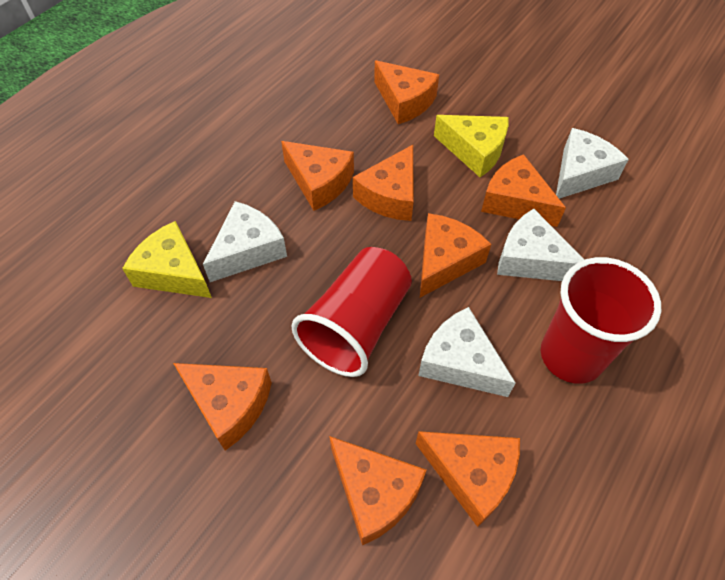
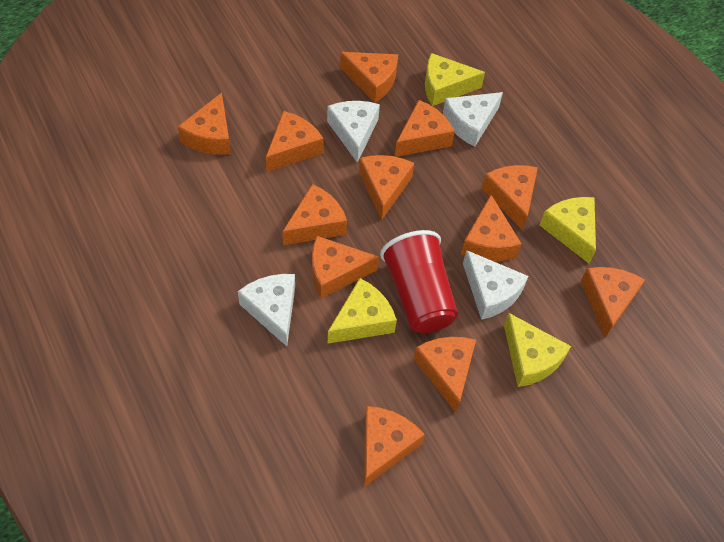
orange cheese: [173,363,272,451] [281,141,354,211] [329,436,427,545] [353,145,414,221] [374,60,439,124] [416,431,520,527] [420,213,491,298] [481,154,566,227] = 8 -> [178,93,231,155] [266,111,324,172] [283,184,347,245] [312,236,379,298] [340,52,398,103] [359,155,414,220] [364,406,425,487] [395,100,455,157] [414,337,476,412] [461,195,521,261] [482,165,538,230] [581,267,645,338] = 12
red cup: [292,247,412,377] [541,257,661,384] = 2 -> [380,230,458,333] = 1
yellow cheese: [122,221,212,298] [434,115,509,177] = 2 -> [328,278,397,344] [425,53,485,106] [504,313,571,387] [540,197,596,263] = 4

